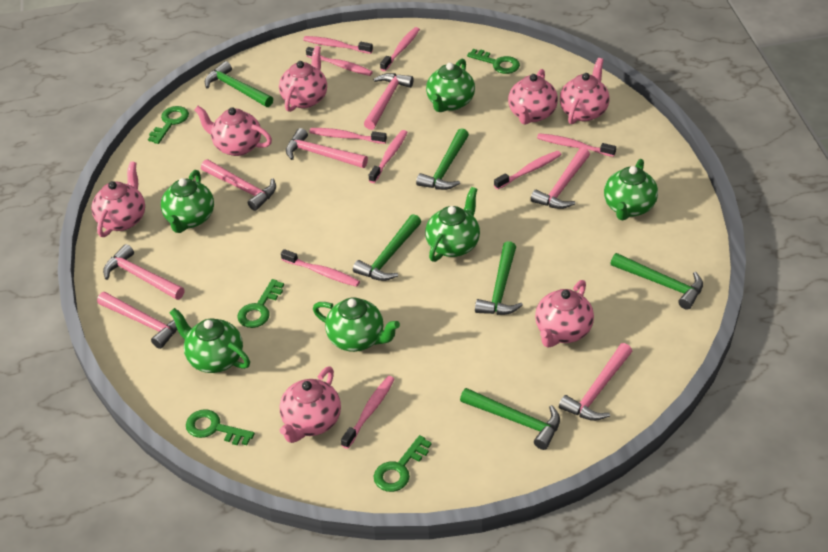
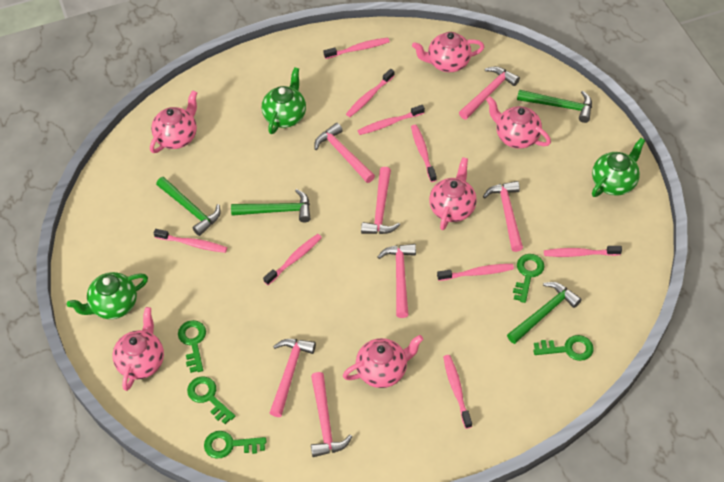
green hammer: [205,61,273,107] [353,214,421,281] [416,128,469,190] [460,388,560,450] [475,241,523,315] [610,253,703,310] = 6 -> [156,177,221,236] [231,189,311,222] [507,282,582,344] [517,89,592,123] = 4
green teapot: [161,170,214,233] [170,308,250,373] [313,298,400,352] [425,187,480,262] [426,59,475,112] [604,159,658,220] = 6 -> [67,272,148,319] [262,67,306,134] [592,138,646,197] = 3
pink teapot: [91,161,145,237] [194,106,272,156] [279,46,327,112] [279,366,341,443] [508,69,558,125] [535,280,594,347] [560,58,610,124] = 7 -> [113,307,164,391] [150,90,197,153] [343,335,423,388] [412,32,484,72] [429,157,477,230] [486,96,551,149] = 6

